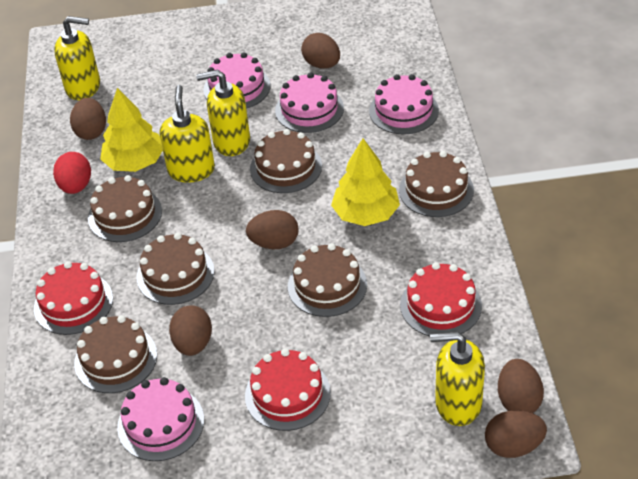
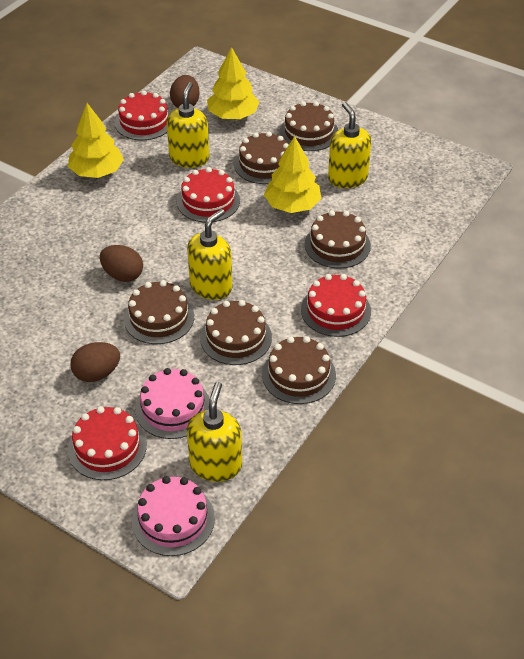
brown egg: [70,98,106,140] [169,305,212,356] [246,210,299,249] [301,33,340,69] [485,410,547,458] [498,359,544,413] = 6 -> [70,342,120,382] [100,245,143,282] [170,75,200,108] = 3
pink cake: [117,377,204,461] [204,52,271,109] [275,73,344,133] [369,74,439,134] = 4 -> [132,476,215,556] [135,368,210,439] = 2
red cake: [34,261,113,335] [245,348,331,431] [400,262,482,336] = 3 -> [68,406,147,480] [115,91,170,140] [177,167,240,223] [301,274,371,337] = 4
red egg: [53,152,91,194] = 1 -> none = 0
yellow tree: [100,88,163,172] [331,138,400,226] = 2 -> [68,103,124,178] [207,47,259,119] [264,136,322,213] = 3

